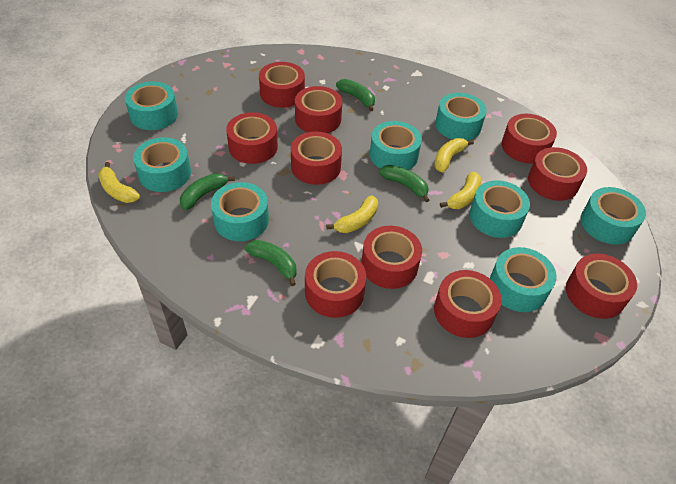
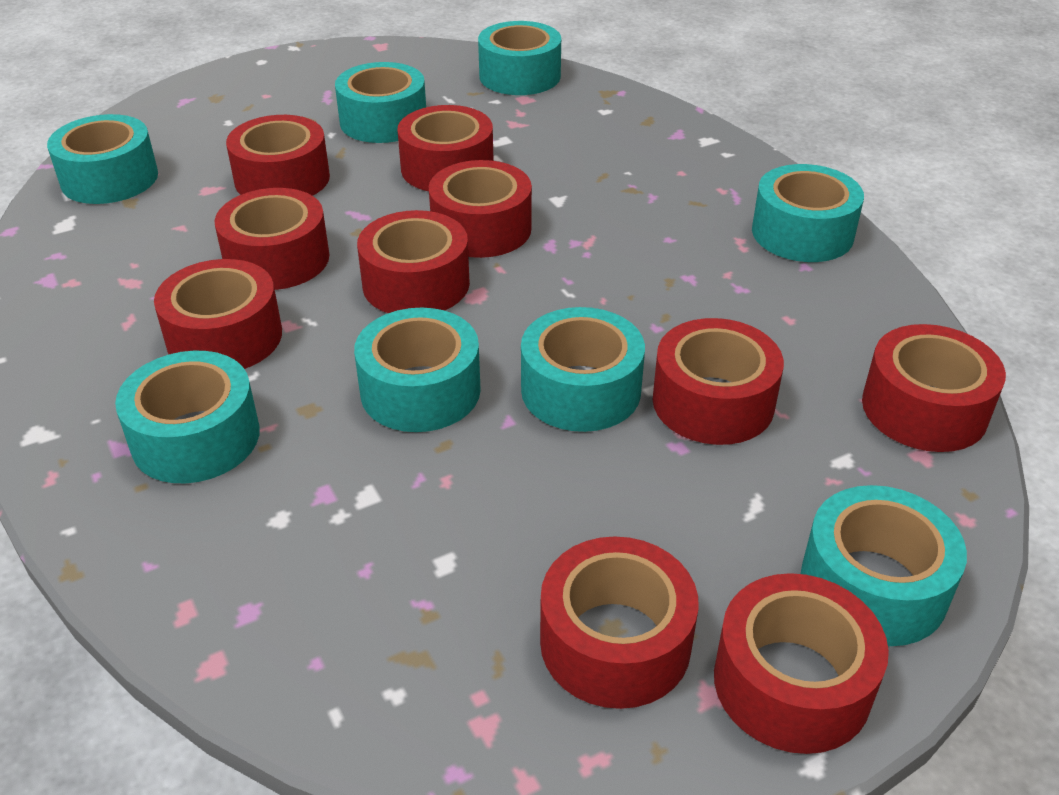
green banana: [180,173,235,210] [245,240,297,286] [336,79,375,111] [379,165,429,202] = 4 -> none = 0
yellow banana: [98,162,140,203] [326,195,378,233] [434,138,474,172] [440,172,481,209] = 4 -> none = 0

